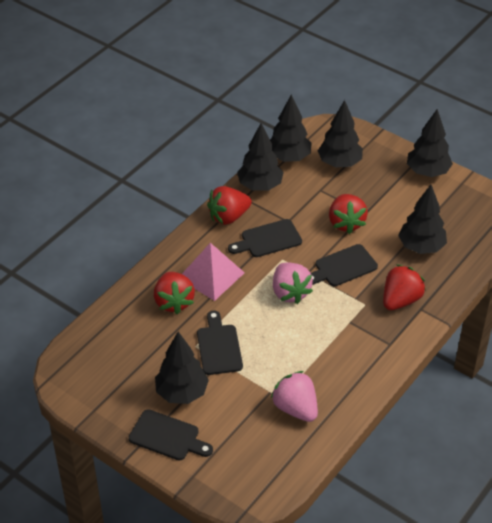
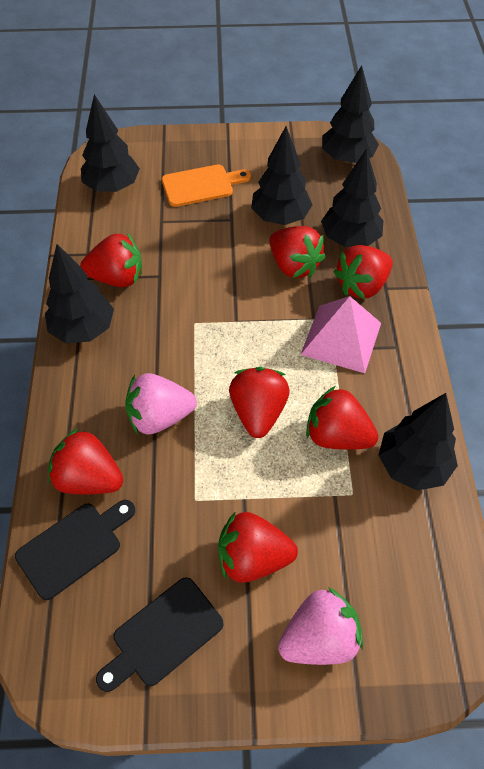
black cutting board: [129,409,213,461] [197,310,243,375] [228,219,302,257] [311,244,378,286] = 4 -> [15,500,135,600] [96,577,224,692] = 2
orange cutting board: none = 0 -> [162,164,251,207] = 1
red strawberry: [154,272,195,314] [207,186,252,225] [329,194,368,234] [383,264,426,310] = 4 -> [48,428,123,494] [80,234,142,287] [218,511,298,583] [229,367,290,438] [269,226,325,278] [306,386,378,450] [334,245,393,299] = 7

